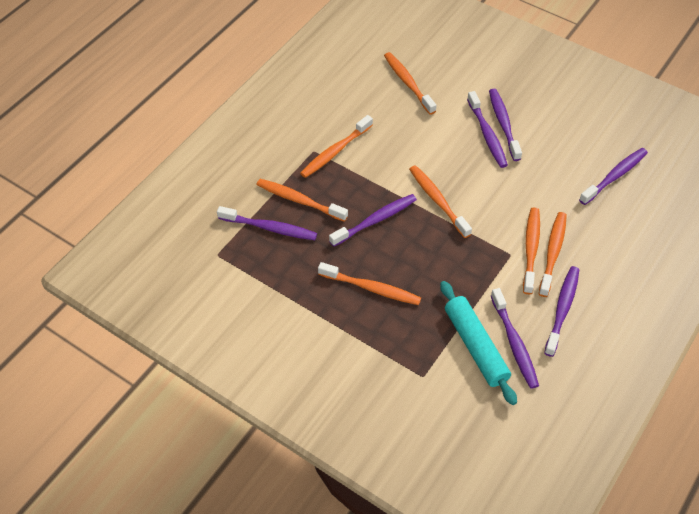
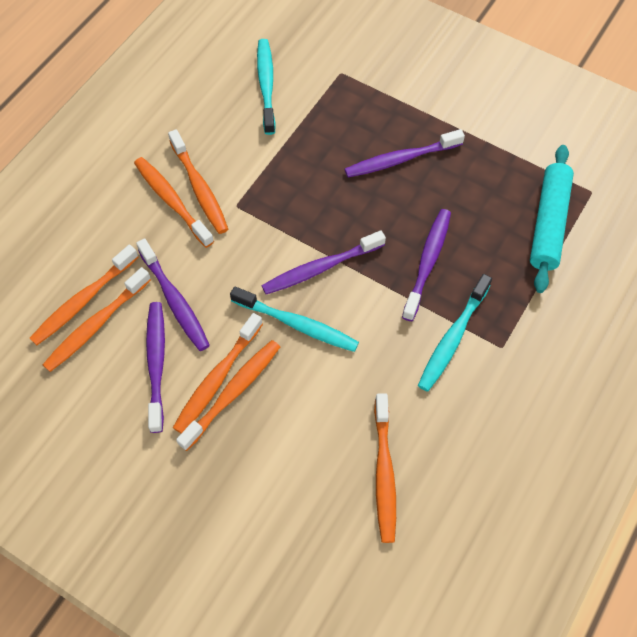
purple toothbrush: [217,206,317,240] [329,194,417,247] [467,91,508,168] [489,89,522,161] [491,288,539,389] [544,266,579,357] [579,148,648,205] = 7 -> [136,238,210,351] [146,302,165,433] [261,230,386,294] [345,129,465,177] [402,209,451,321] = 5
turquoise toothbrush: none = 0 -> [230,286,359,352] [257,39,276,135] [418,274,492,392] = 3

